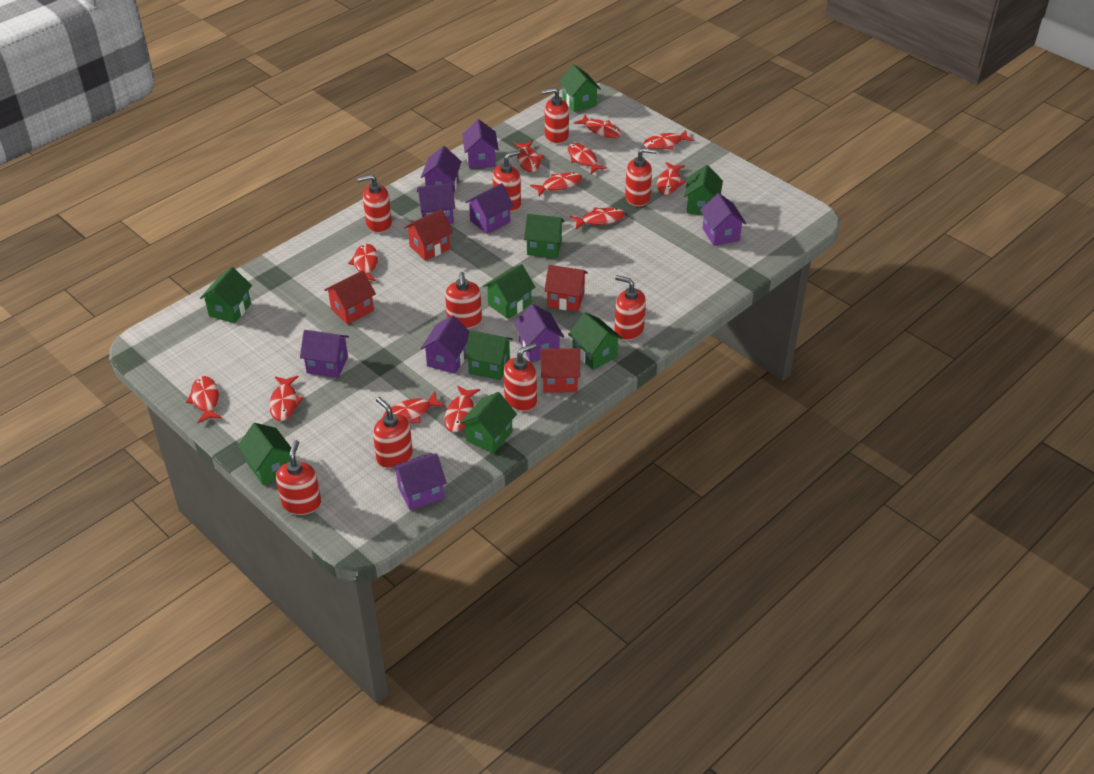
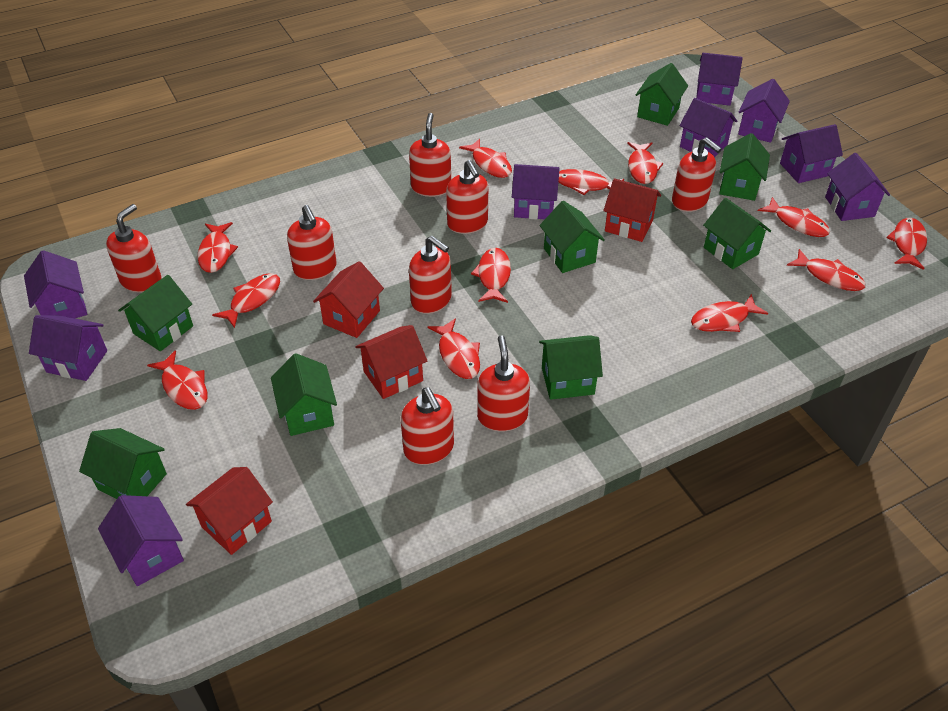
green house: [200,267,252,323] [238,423,291,485] [460,392,517,454] [464,330,513,380] [483,264,535,319] [524,214,565,258] [559,64,601,112] [568,312,623,370] [684,165,723,215] = 9 -> [79,428,167,499] [118,275,193,351] [271,353,337,436] [539,335,603,400] [540,201,605,273] [636,63,688,126] [703,198,771,269] [719,133,770,201] = 8
red soap dispenser: [276,440,321,515] [357,174,392,233] [373,397,413,468] [445,272,482,329] [493,150,521,212] [504,343,537,411] [542,88,569,144] [614,275,646,340] [625,148,657,206] = 9 -> [106,204,161,293] [287,205,337,280] [401,387,454,465] [409,113,451,197] [409,236,452,314] [446,160,488,234] [477,335,530,431] [672,137,722,212] = 8

